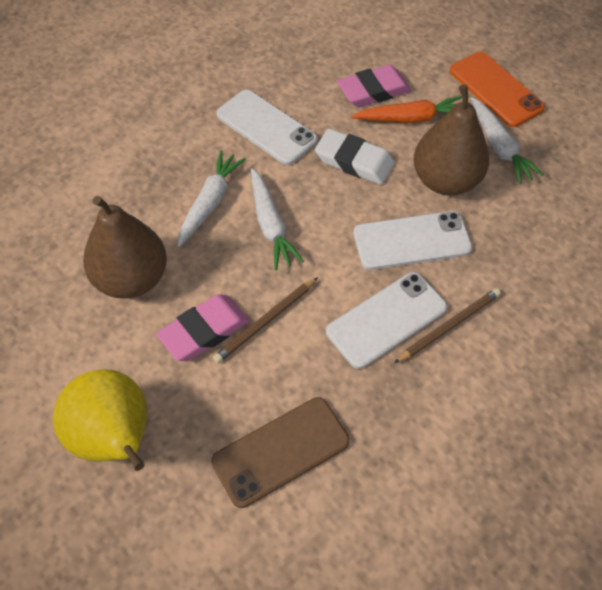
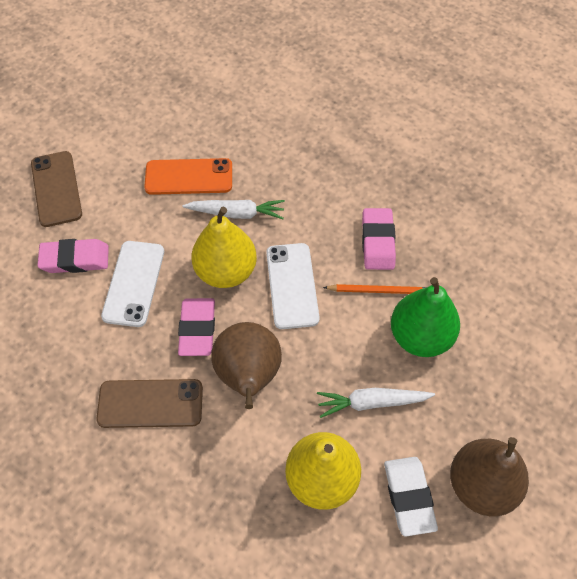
brown pencil: [213,277,318,363] [394,288,501,363] = 2 -> none = 0
brown phone: [211,397,350,508] = 1 -> [31,151,82,227] [96,379,203,428] = 2
green pear: none = 0 -> [391,277,460,357] = 1
orange carrot: [351,96,462,123] = 1 -> none = 0
orange pencil: none = 0 -> [323,284,427,294] = 1
pink eraser: [156,294,249,361] [337,65,411,107] = 2 -> [37,239,109,273] [178,298,215,356] [362,208,396,270] = 3
white carrot: [177,150,246,247] [251,168,304,270] [470,97,544,184] = 3 -> [183,200,285,219] [317,388,435,418] = 2
white phone: [216,90,318,165] [326,272,447,369] [353,211,472,270] = 3 -> [101,241,164,327] [266,243,320,329] = 2
yellow pear: [53,370,147,471] = 1 -> [191,207,257,288] [285,432,361,510] = 2

